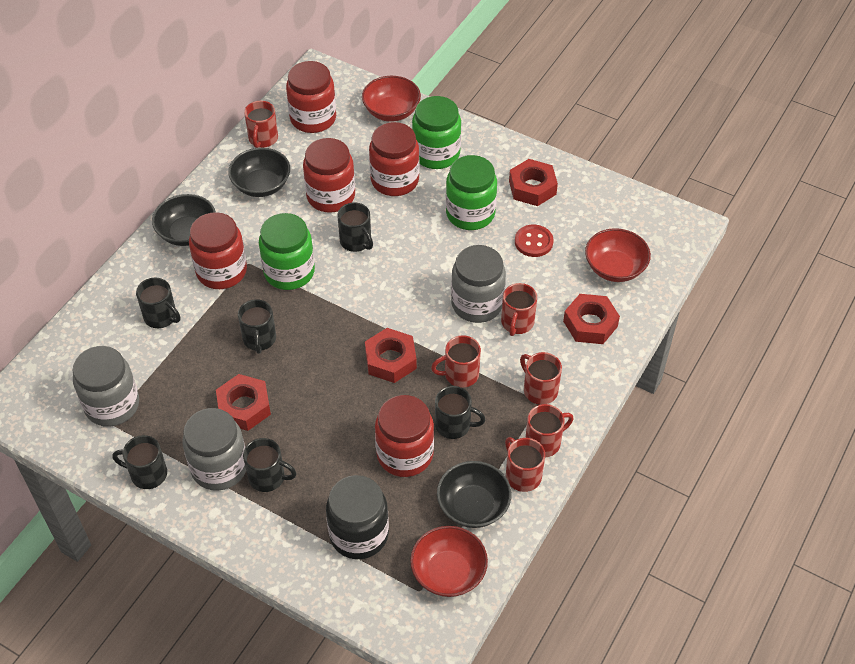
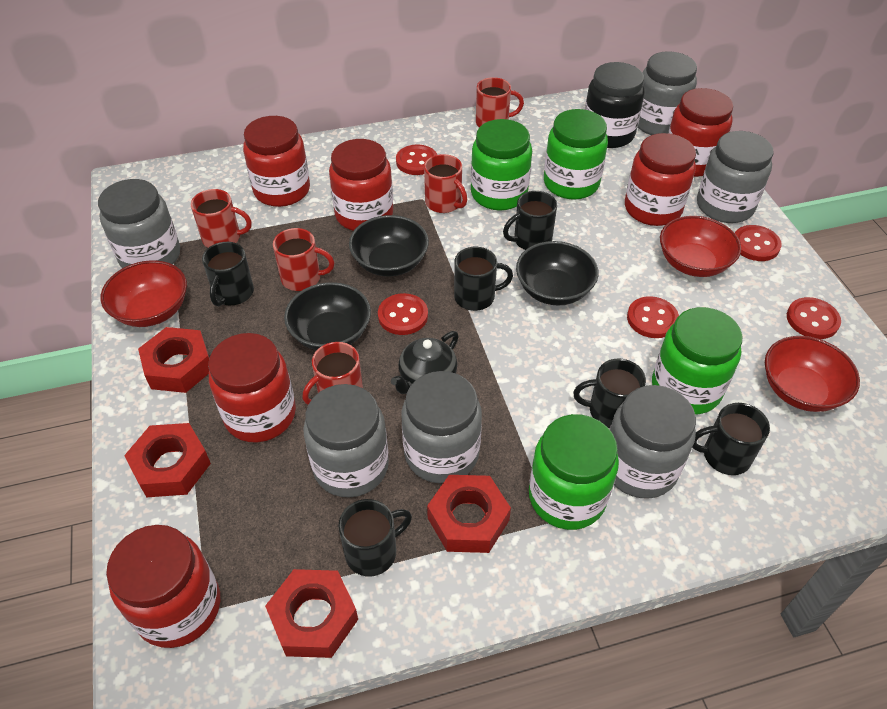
black teapot: none = 0 -> [391,331,459,394] = 1
green jar: [259,213,315,290] [412,96,461,169] [446,155,497,230] = 3 -> [471,119,532,210] [529,414,619,530] [544,109,608,200] [652,307,742,415] = 4
grey jar: [73,346,139,427] [182,408,246,491] [451,245,506,323] = 3 -> [98,179,180,268] [303,384,389,498] [402,371,482,483] [610,385,696,499] [637,51,697,135] [697,131,773,223] = 6
red button: [515,225,554,257] = 1 -> [378,293,428,335] [396,144,437,175] [627,296,679,338] [735,225,782,261] [787,297,841,339] = 5
red jar: [189,212,247,289] [286,61,336,133] [303,138,355,213] [369,122,419,196] [375,395,434,477] = 5 -> [106,525,220,648] [208,333,296,442] [243,116,310,207] [329,139,393,231] [625,133,696,226] [668,88,733,177] = 6
red mug: [244,101,278,148] [431,335,481,388] [501,283,537,336] [505,437,545,492] [520,352,562,405] [525,404,574,457] = 6 -> [191,189,252,248] [273,228,334,291] [302,342,363,404] [424,154,467,213] [476,77,524,127] = 5

